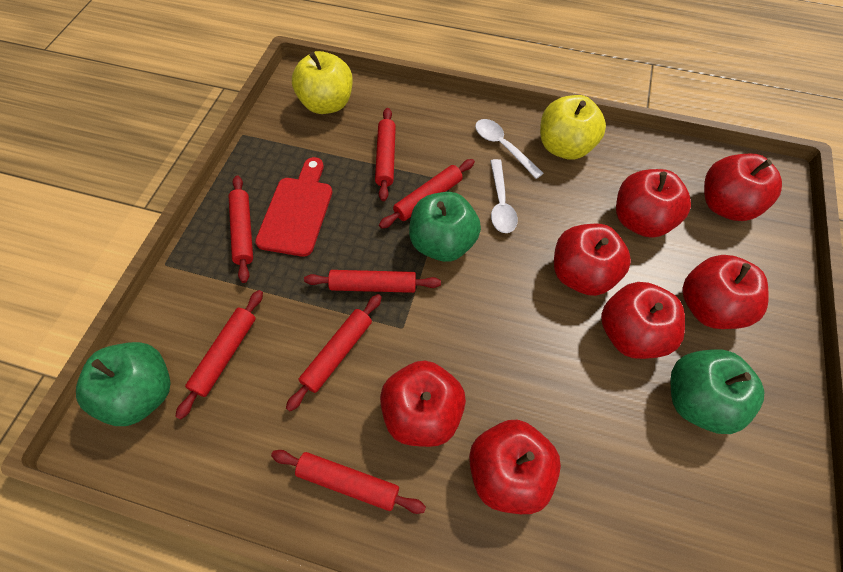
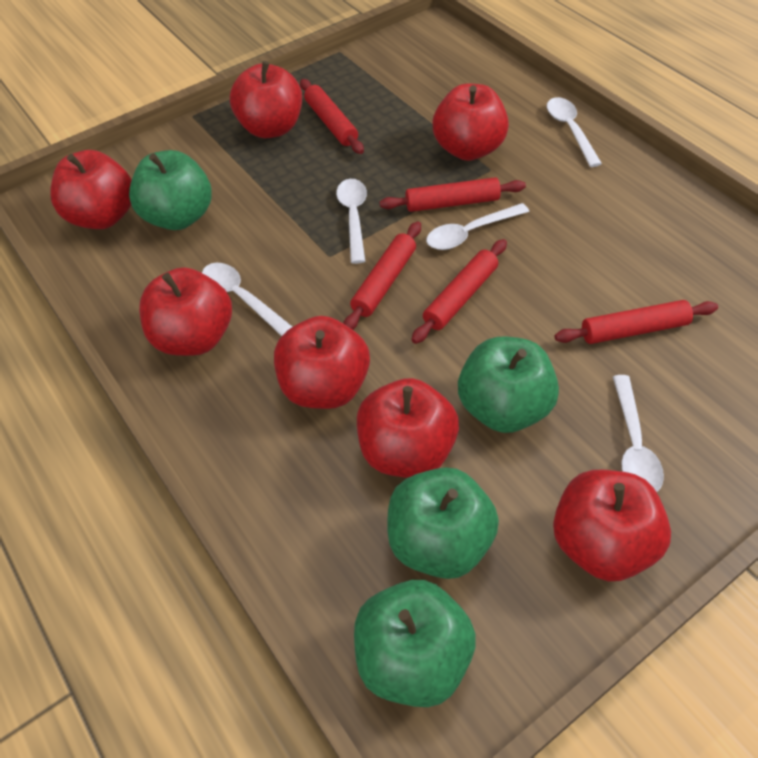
green apple: [76,342,170,426] [409,192,481,262] [671,349,764,434] = 3 -> [129,150,212,230] [354,580,476,707] [387,467,499,579] [458,337,559,433] = 4
red cutting board: [255,157,332,257] = 1 -> none = 0
red rolling pin: [175,290,263,420] [229,175,253,283] [271,450,426,514] [286,294,382,411] [304,270,441,293] [375,108,396,201] [379,159,475,229] = 7 -> [300,79,364,154] [343,221,421,330] [380,177,526,212] [411,239,507,344] [555,300,718,344] = 5
white spoon: [475,119,544,179] [490,159,518,233] = 2 -> [202,263,292,336] [336,179,367,264] [426,203,529,250] [547,97,602,167] [613,375,664,492] = 5
yellow apple: [292,51,353,114] [540,95,606,160] = 2 -> none = 0

